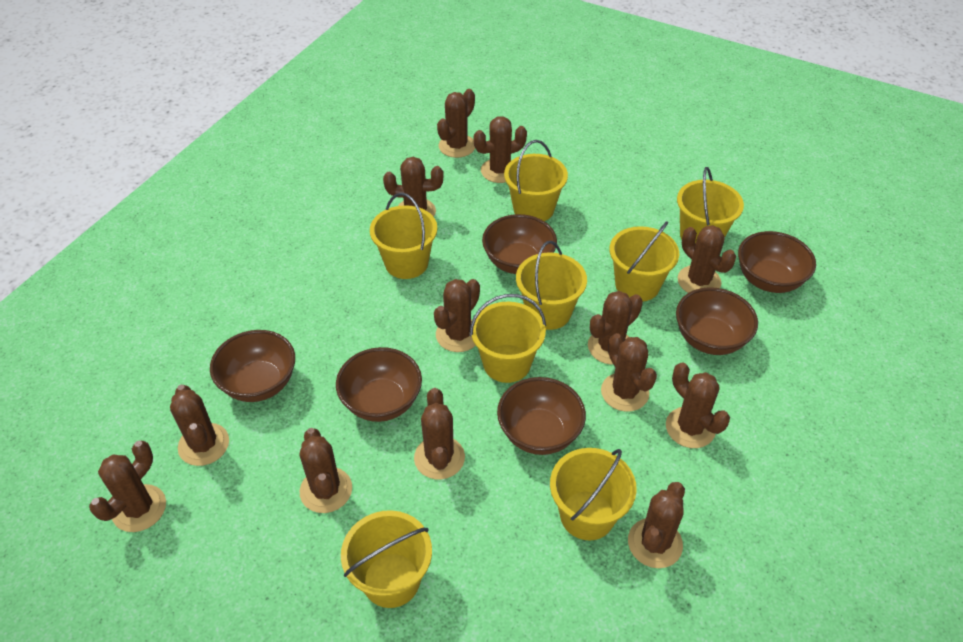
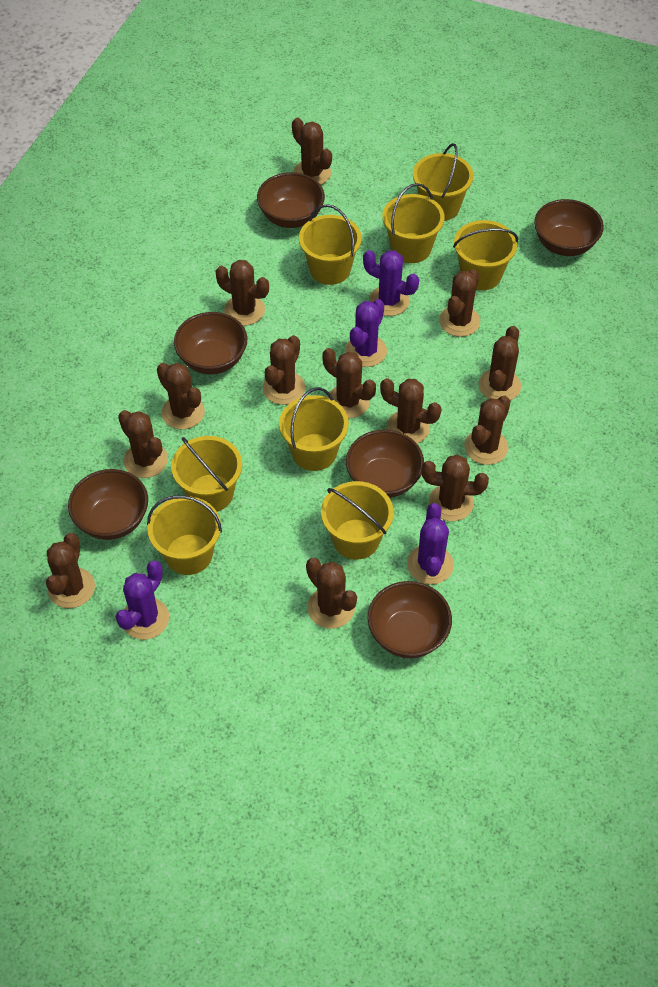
purple cactus: none = 0 -> [116,561,169,640] [345,299,387,367] [363,250,419,316] [407,503,454,585] = 4

